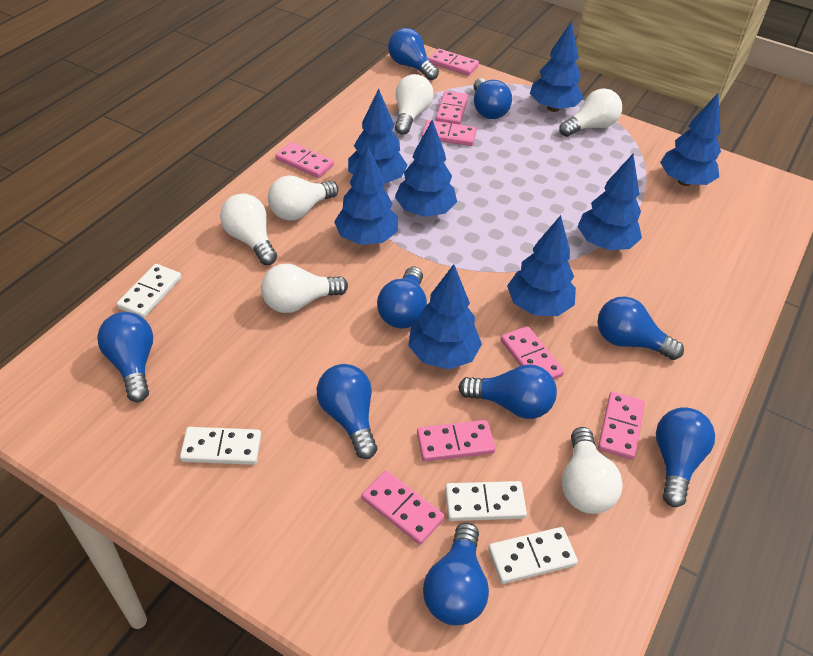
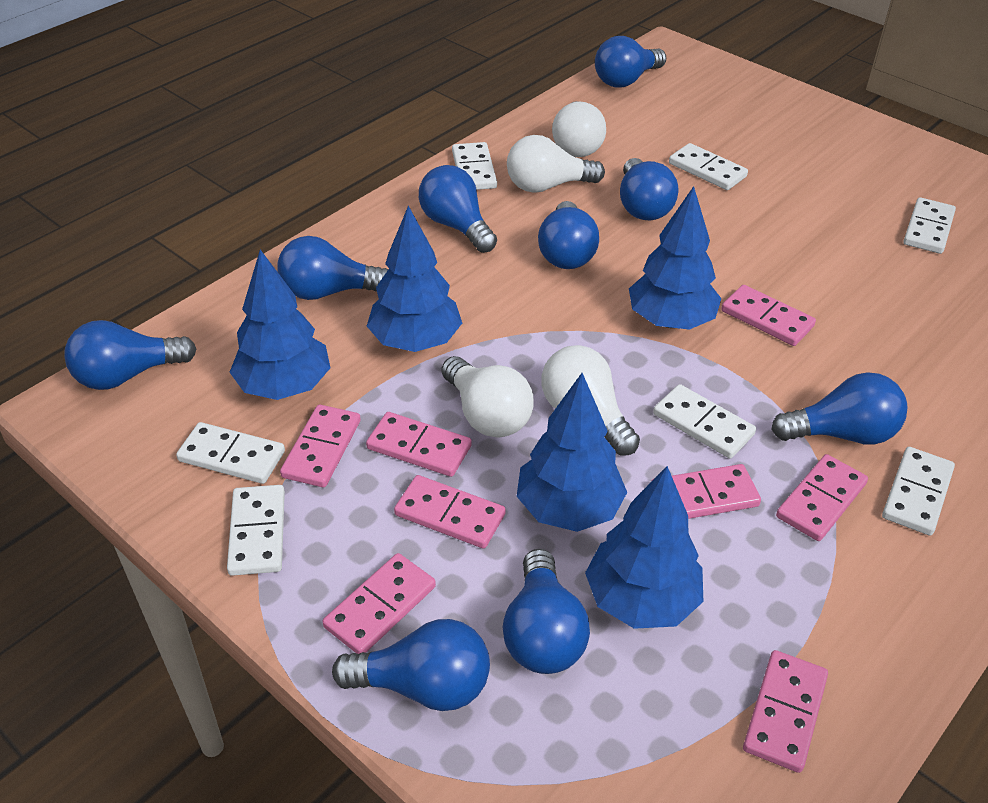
blue tree: [334,146,398,245] [348,89,407,184] [395,120,457,217] [408,264,482,370] [507,215,576,316] [530,21,583,112] [577,154,642,250] [660,93,721,186] = 8 -> [230,250,330,400] [367,206,462,352] [517,373,627,532] [585,466,704,629] [629,186,722,330] = 5
white domino: [117,264,181,318] [180,427,261,465] [445,481,527,521] [488,527,578,584] = 4 -> [176,422,285,484] [227,485,285,576] [452,142,497,190] [653,384,756,459] [669,143,748,190] [882,447,955,535] [903,197,956,254] = 7
white light bulb: [220,193,277,265] [261,264,348,313] [268,176,338,221] [395,74,434,135] [559,88,622,137] [562,427,623,514] = 6 -> [441,356,533,438] [507,135,605,193] [541,345,640,455] [552,101,606,157] = 4

